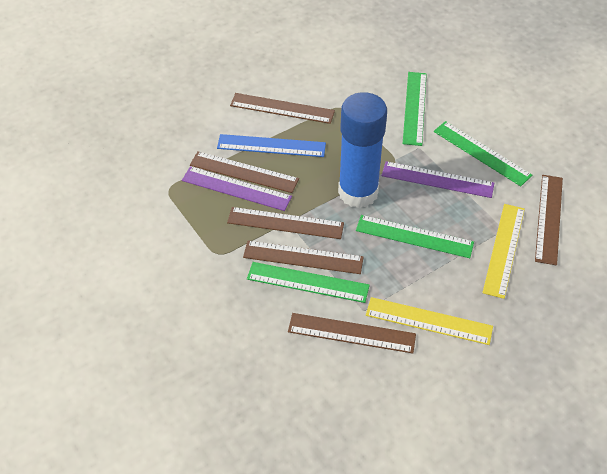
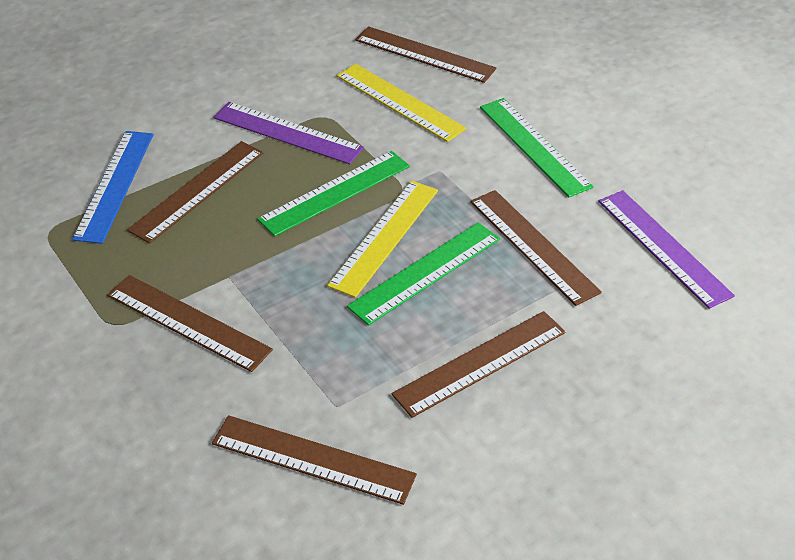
blue glue stick: [338,92,387,208] = 1 -> none = 0
green ruler: [247,262,370,303] [356,215,474,258] [403,72,427,146] [434,121,532,186] = 4 -> [257,151,410,236] [347,222,500,325] [480,98,594,197] = 3

